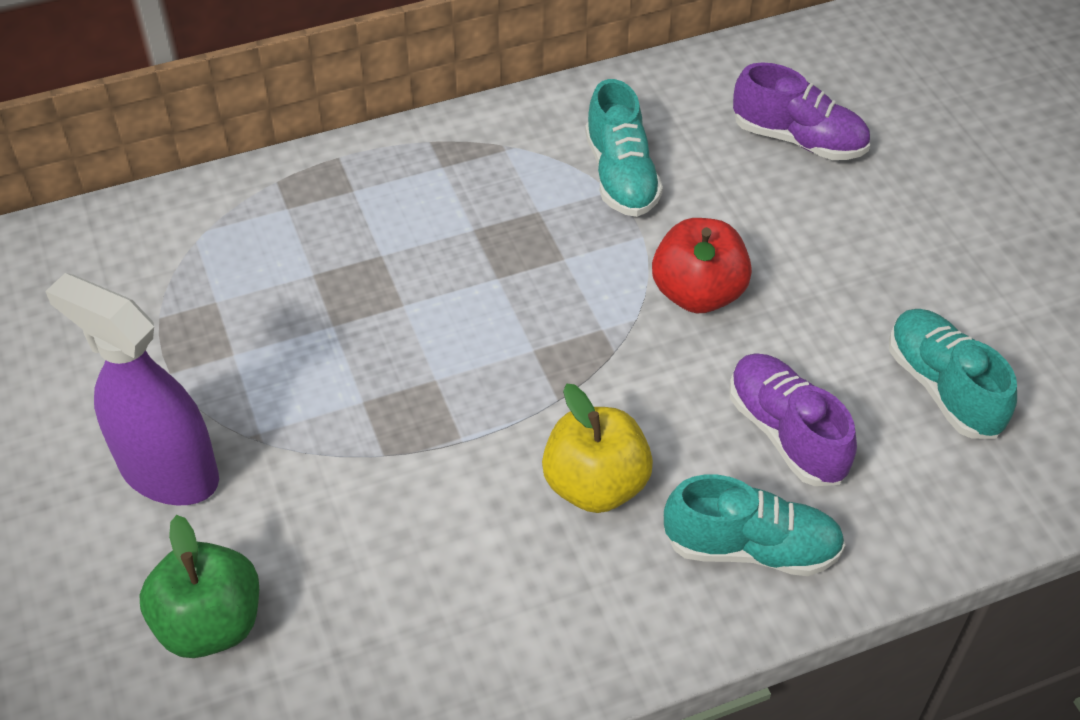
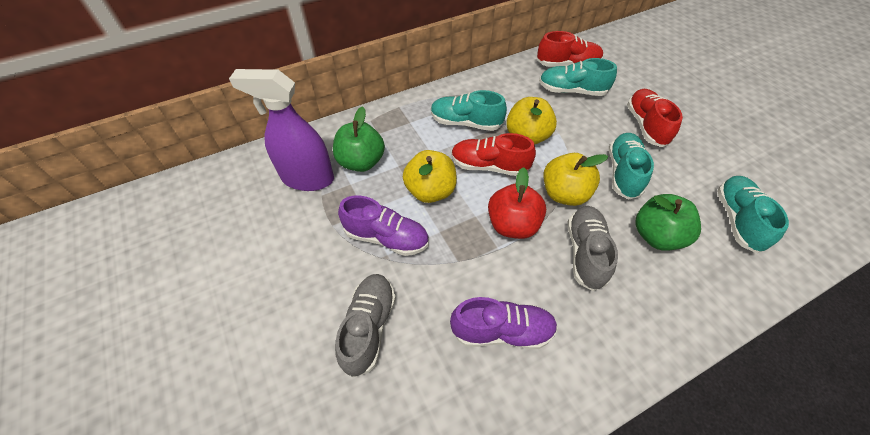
green apple: [139,515,259,658] = 1 -> [333,106,385,172] [635,194,701,250] = 2
grey shoe: none = 0 -> [335,274,396,377] [568,206,618,291] = 2
red shoe: none = 0 -> [451,133,536,176] [537,31,603,67] [627,89,683,147] = 3
turquoise shoe: [585,79,663,217] [664,475,845,576] [889,309,1017,439] = 3 -> [431,90,507,131] [539,58,617,96] [609,133,654,199] [717,176,789,253] = 4
yellow apple: [542,383,653,513] = 1 -> [403,150,457,203] [506,97,557,145] [543,153,608,206] = 3

